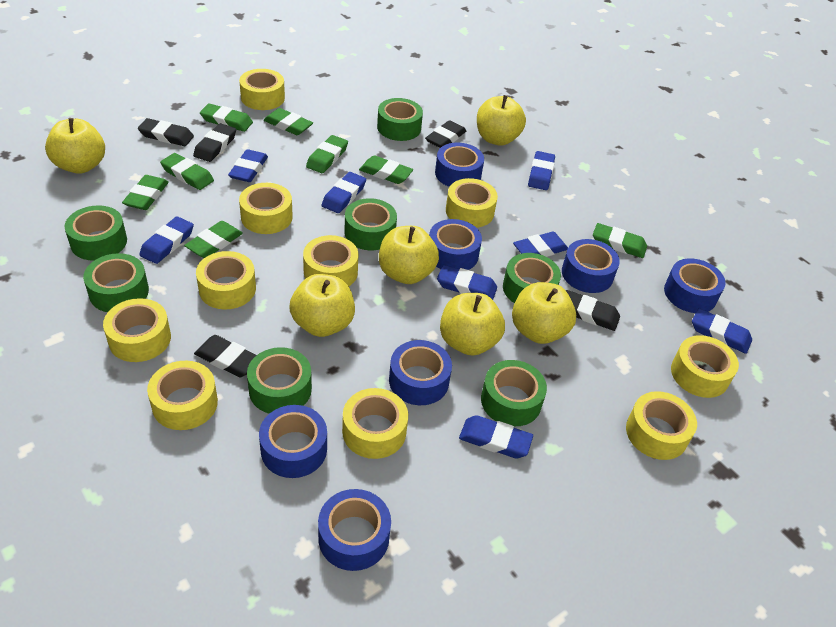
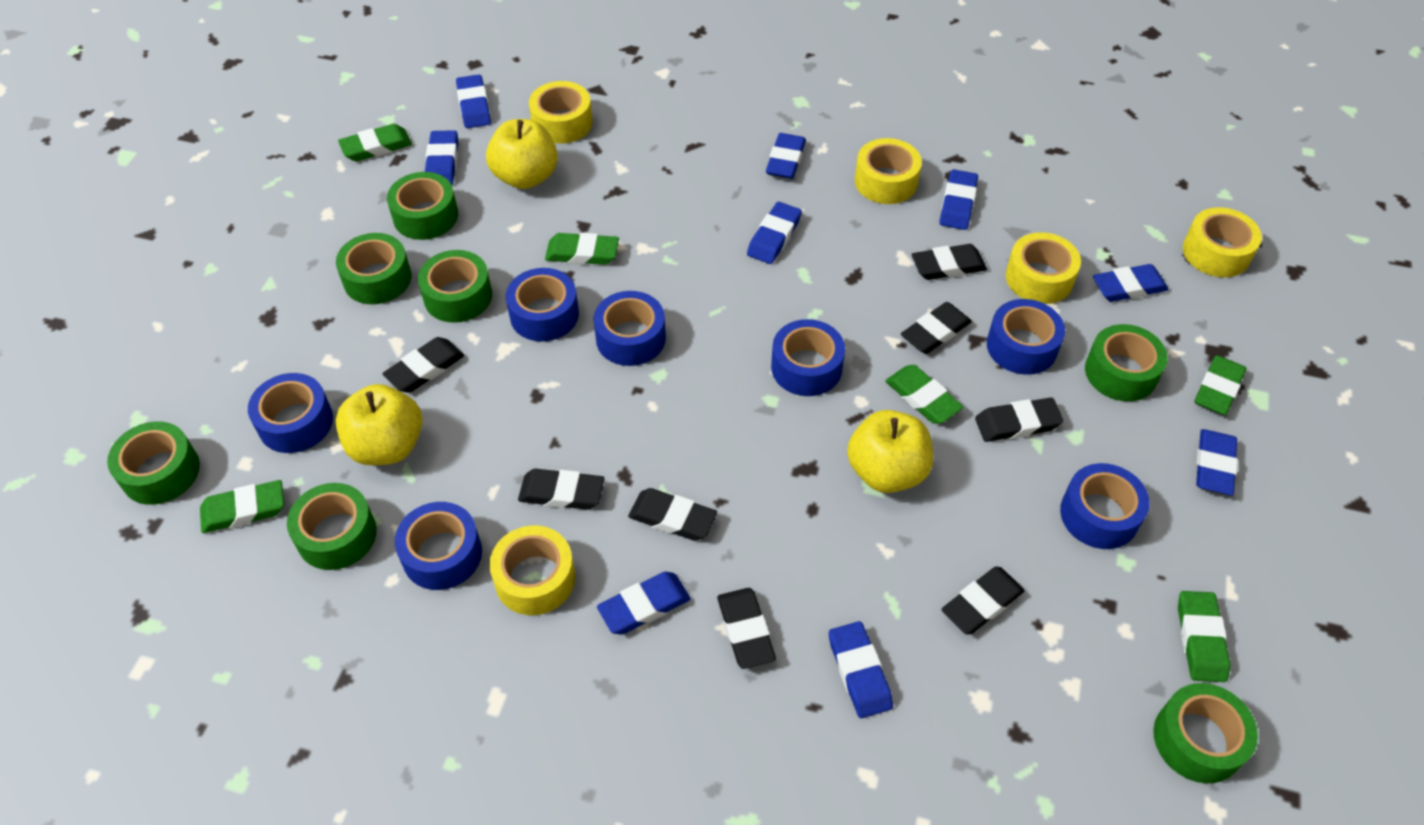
black eraser: [138,118,194,146] [193,123,236,162] [194,335,257,377] [425,120,466,148] [566,290,620,331] = 5 -> [382,337,464,393] [518,469,604,510] [628,488,717,541] [717,588,776,669] [901,302,972,354] [911,244,987,280] [941,567,1025,634] [975,398,1063,442] = 8
blue eraser: [139,216,194,264] [228,149,268,182] [321,172,366,213] [437,265,497,300] [459,415,533,458] [513,232,568,257] [528,151,555,190] [692,308,752,354] = 8 -> [425,130,458,185] [456,74,491,128] [597,572,691,634] [747,202,802,264] [766,133,806,179] [829,621,893,718] [940,169,978,230] [1093,264,1169,302] [1196,429,1238,495] = 9
green eraser: [122,175,169,210] [160,153,214,190] [184,221,243,258] [200,103,253,132] [264,108,313,135] [306,135,348,173] [359,156,414,184] [593,223,647,258] = 8 -> [200,480,284,533] [338,124,412,161] [545,233,619,265] [885,365,963,424] [1178,591,1230,682] [1194,355,1246,415] = 6
yellow apple: [45,118,105,174] [289,274,355,337] [379,226,439,284] [440,293,505,356] [477,95,526,146] [512,282,576,344] = 6 -> [336,384,423,465] [486,119,558,189] [847,410,933,493] = 3
yellow tape: [103,298,171,362] [147,361,218,430] [196,251,256,309] [239,69,285,110] [239,183,293,234] [303,235,359,286] [342,388,408,459] [446,178,498,228] [626,391,697,460] [671,335,739,398] = 10 -> [489,525,575,615] [529,81,593,144] [855,138,922,204] [1005,232,1081,304] [1183,207,1262,277] = 5

